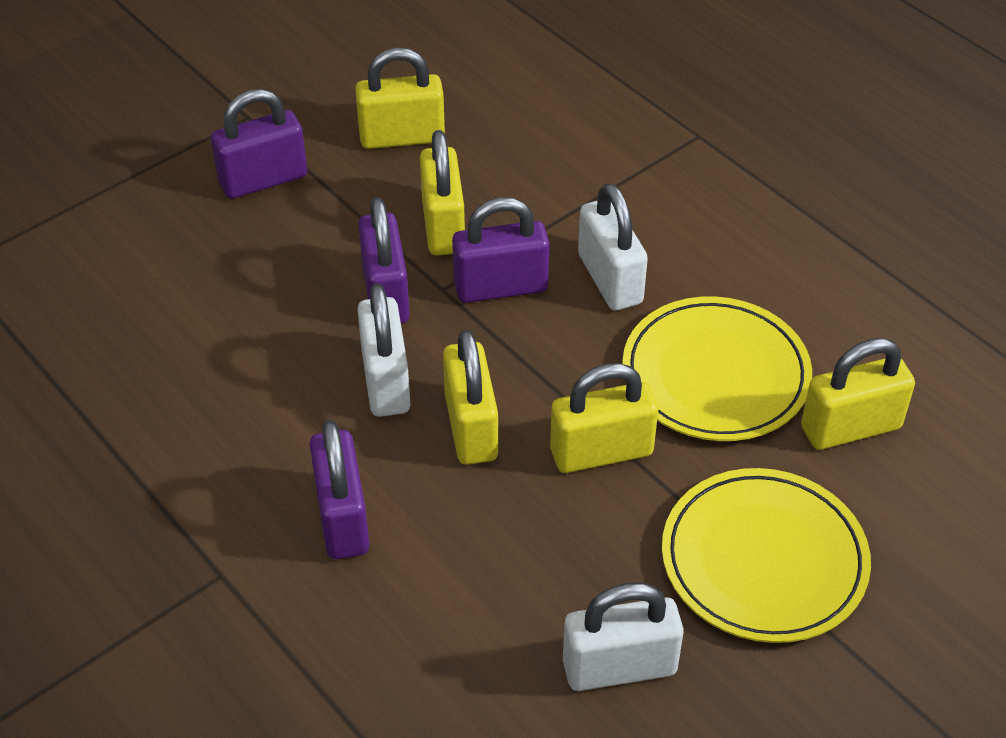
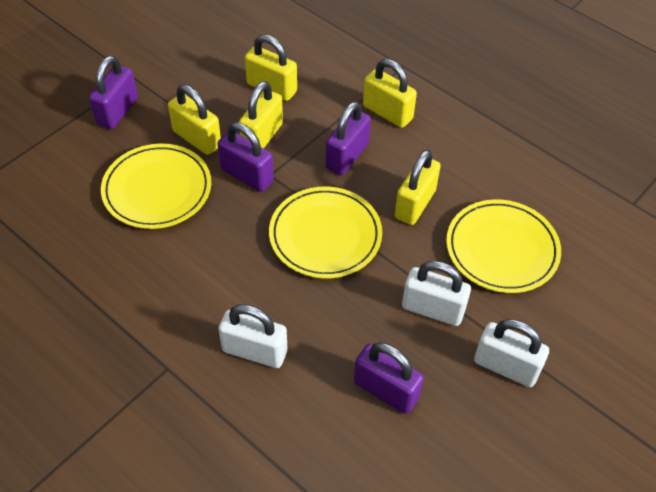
yellow plate: [622,296,812,441] [662,468,871,643] = 2 -> [101,144,211,229] [269,187,382,279] [446,199,561,293] = 3

